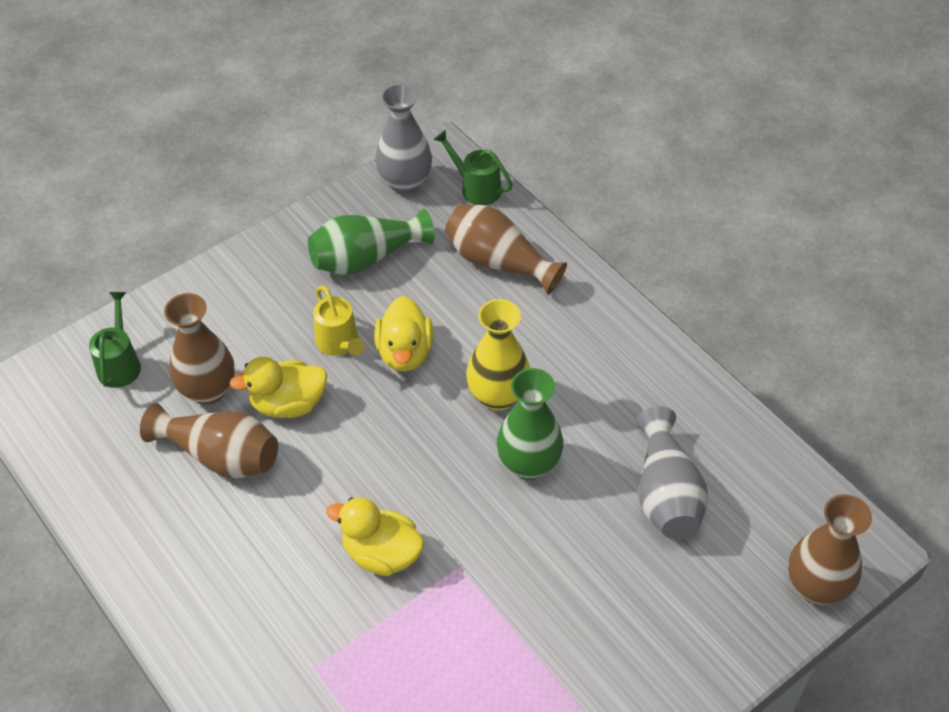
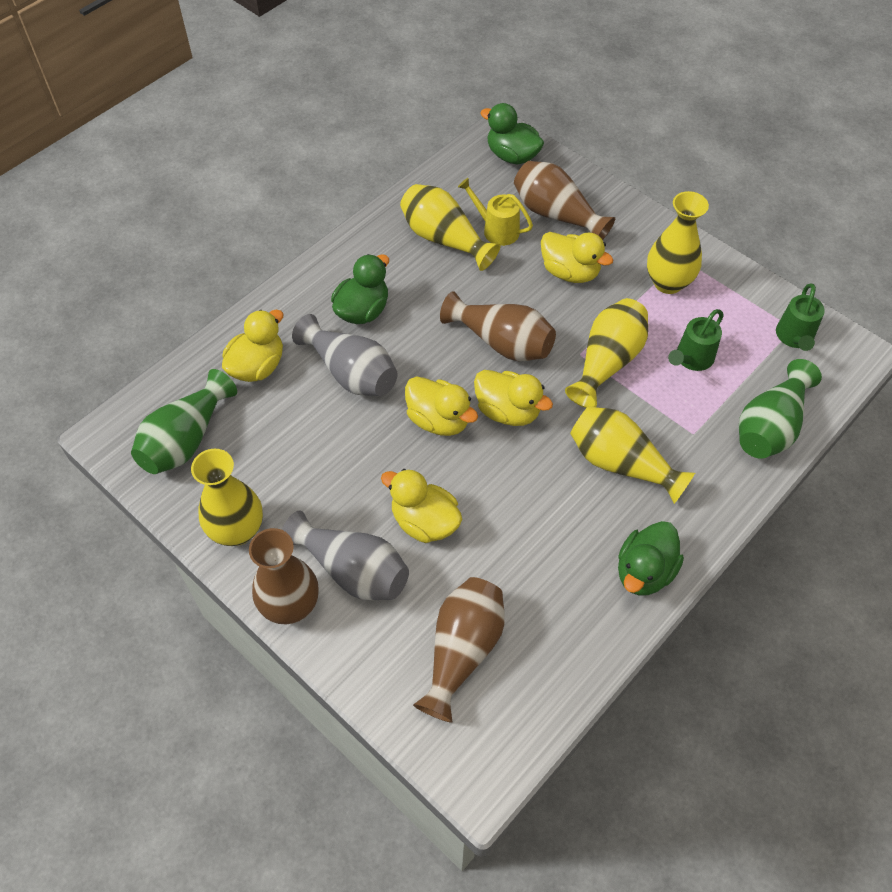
green duck: none = 0 -> [331,254,389,324] [480,103,544,164] [618,521,684,596] = 3
yellow duck: [230,357,327,418] [326,497,425,576] [374,296,434,372] = 3 -> [222,309,283,382] [381,469,462,543] [405,376,478,436] [474,370,553,426] [541,232,613,283] = 5
yellow vase: [466,299,530,411] = 1 -> [191,449,263,546] [400,184,500,271] [565,298,648,408] [570,406,695,504] [647,191,709,294] = 5

